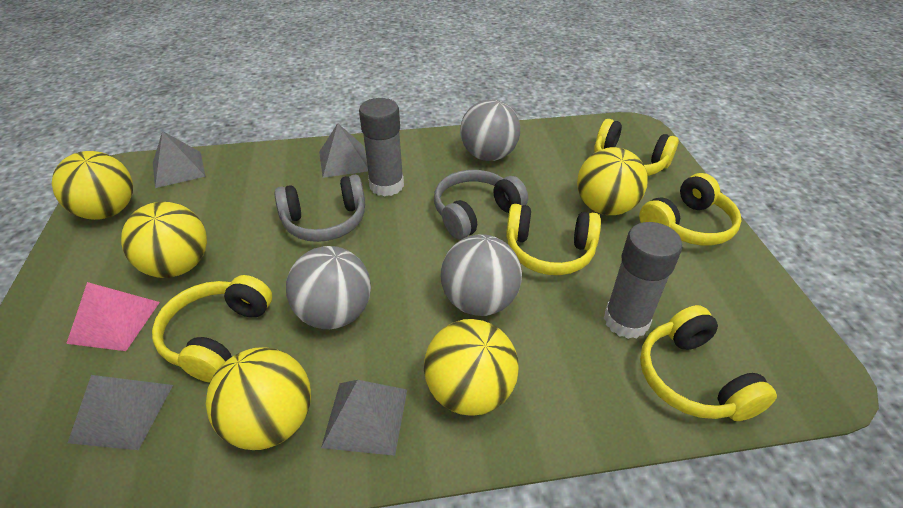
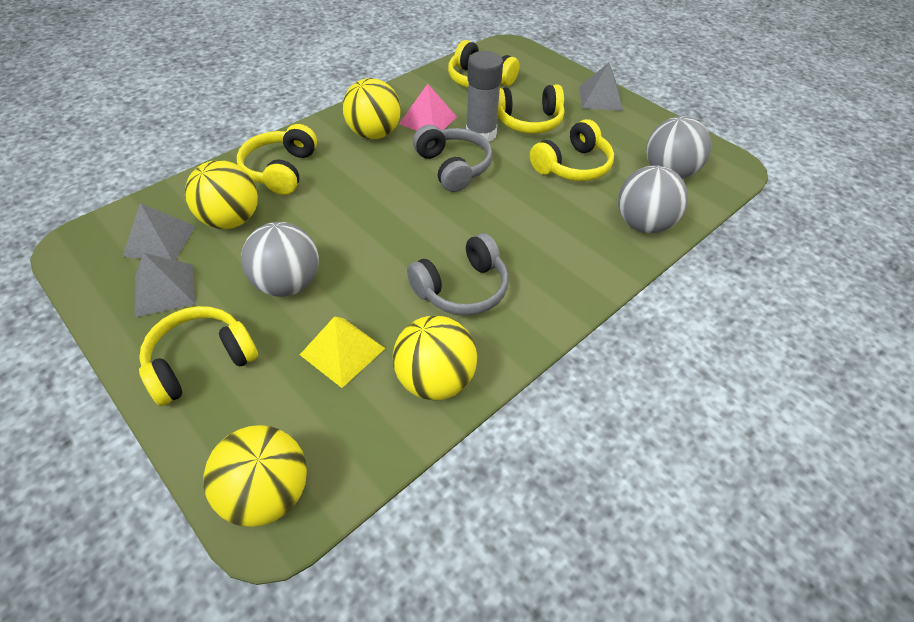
grey glue stick: [359,98,404,197] [604,222,682,339] = 2 -> [466,51,503,142] = 1
grey pyramid: [68,375,173,450] [153,131,206,188] [319,123,368,178] [321,380,407,456] = 4 -> [123,203,196,260] [135,253,195,317] [579,63,623,111] = 3
yellow ball: [52,151,133,220] [121,202,207,278] [206,348,311,450] [424,319,519,416] [577,147,648,215] = 5 -> [185,160,258,229] [203,425,307,527] [342,78,401,139] [393,316,477,400] = 4
yellow pyramid: none = 0 -> [300,316,385,388] = 1

